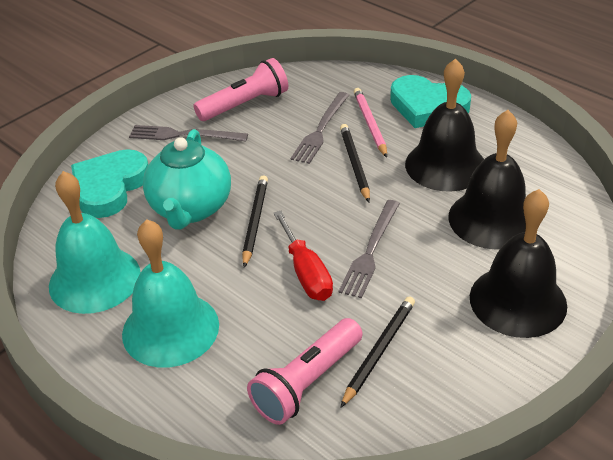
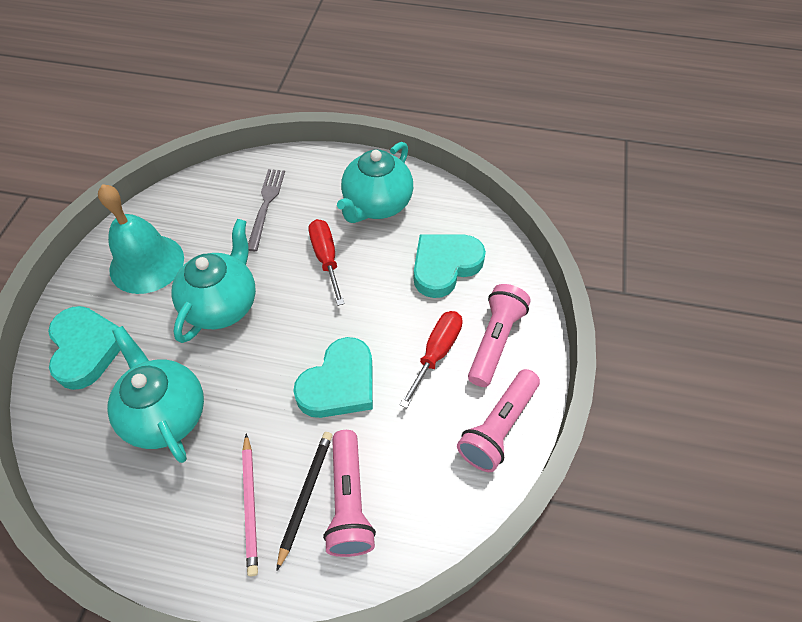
black bell: [405,59,484,192] [448,110,526,250] [470,189,567,338] = 3 -> none = 0
black pencil: [242,175,268,268] [340,124,370,202] [340,296,415,408] = 3 -> [276,432,332,571] = 1
grey fork: [129,125,248,141] [291,92,349,164] [339,200,400,298] = 3 -> [248,169,285,251] = 1
pink flashlight: [193,58,288,121] [247,318,363,425] = 2 -> [323,430,376,557] [457,369,540,472] [468,284,531,387] = 3
red screwdriver: [273,211,333,301] = 1 -> [309,219,345,306] [399,311,463,409] = 2
turquoise bell: [49,171,140,314] [122,219,219,368] = 2 -> [98,184,184,294] = 1
turquoise heart: [71,149,148,218] [390,75,471,128] = 2 -> [48,306,120,390] [293,337,373,418] [414,235,486,298] = 3
turquoise teapot: [143,129,231,230] = 1 -> [107,326,204,463] [172,219,256,343] [337,142,413,223] = 3

